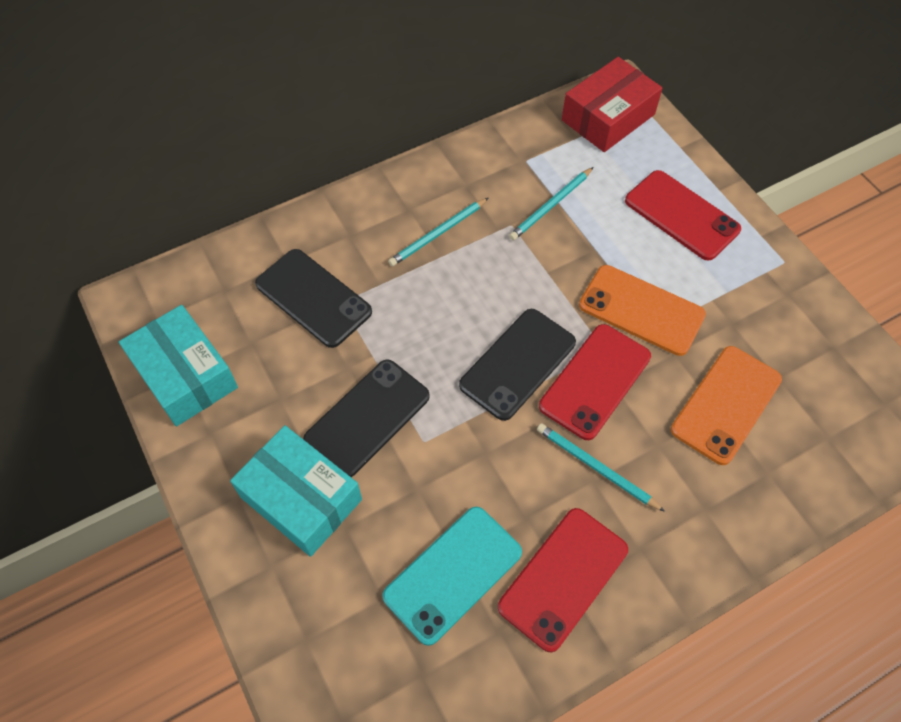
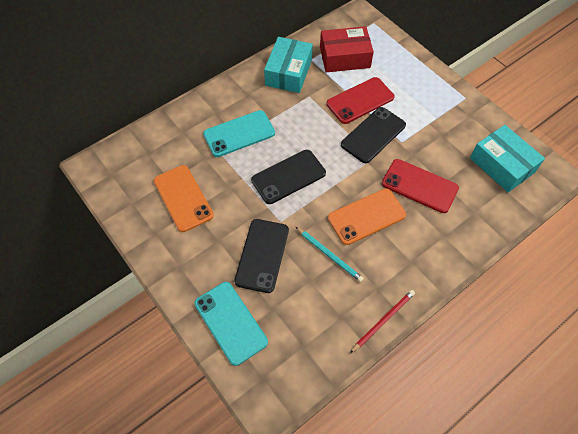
red pencil: none = 0 -> [350,290,415,353] = 1
red phone: [498,508,628,653] [539,324,651,440] [625,170,741,261] = 3 -> [327,77,395,124] [382,159,459,213] = 2
turquoise pencil: [388,198,488,266] [509,167,593,240] [537,423,665,512] = 3 -> [296,227,364,282] = 1
turquoise phone: [382,507,522,646] = 1 -> [194,282,268,366] [203,110,275,157] = 2

